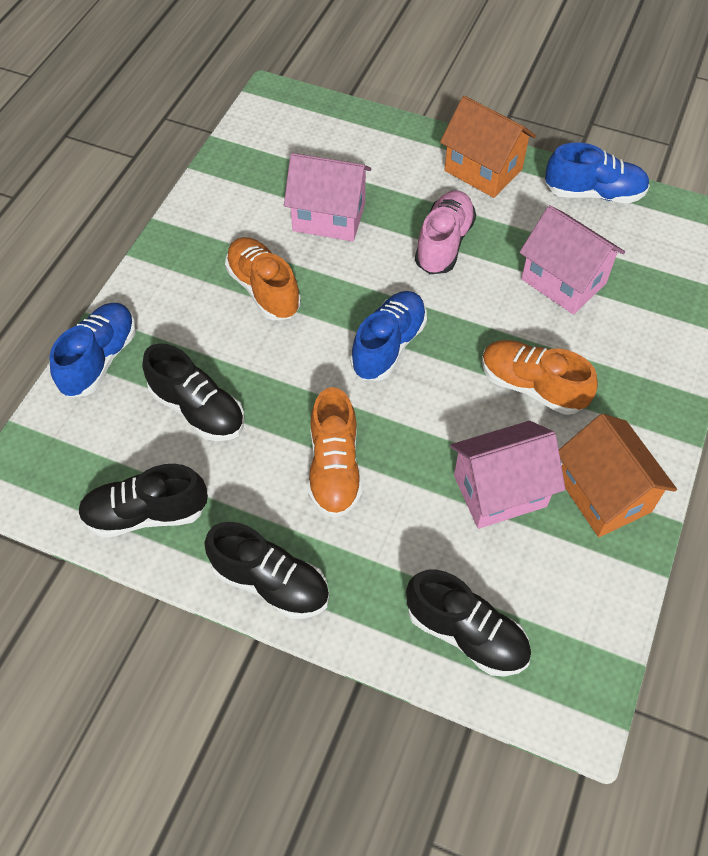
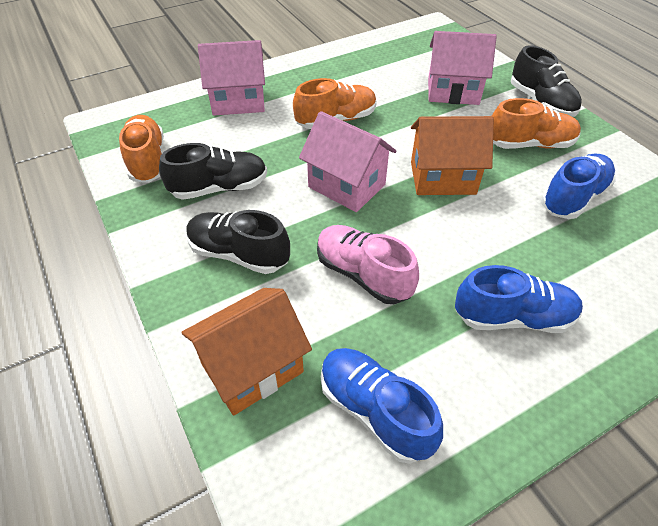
black shoe: [78,464,208,538] [142,343,244,441] [204,522,329,619] [406,569,531,677] = 4 -> [159,143,267,200] [186,210,290,274] [511,45,582,117] = 3

